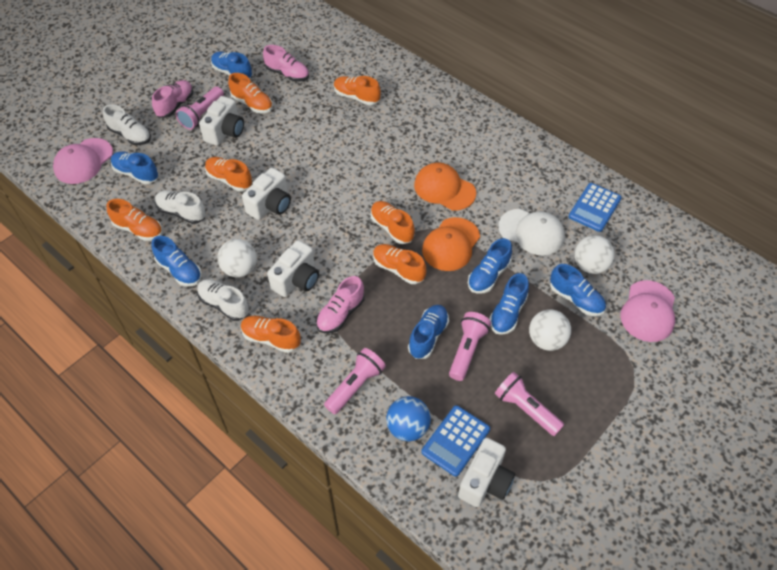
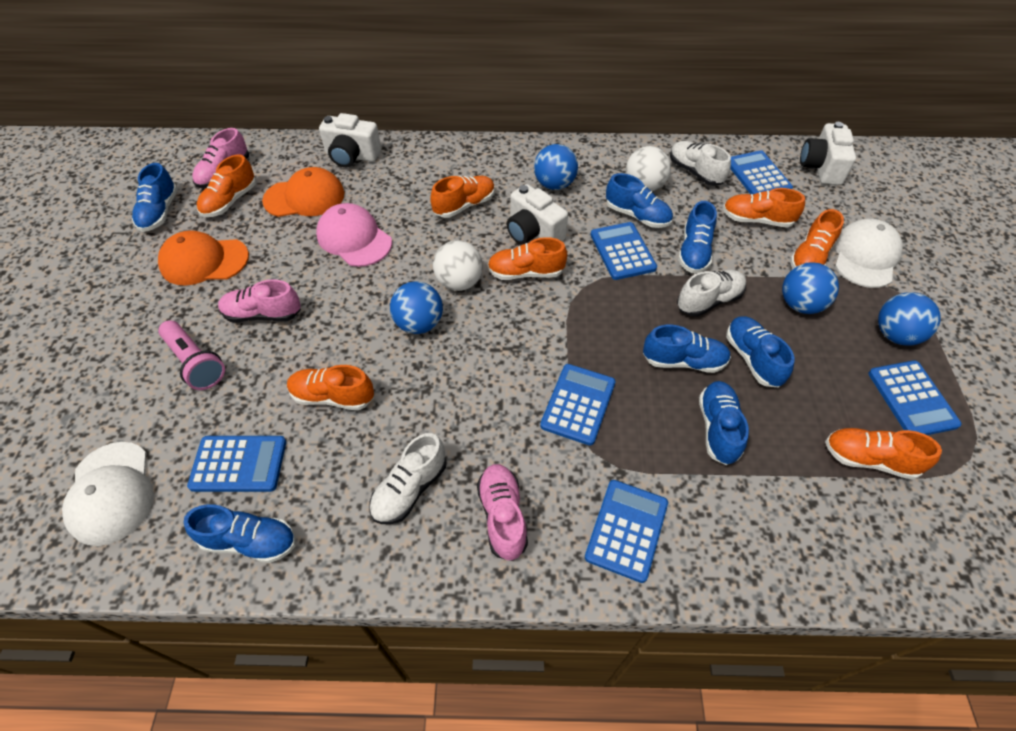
blue ball: [386,396,431,441] = 1 -> [390,281,443,334] [534,144,578,190] [782,262,839,314] [878,292,941,346] = 4
blue calculator: [421,405,490,477] [568,183,622,232] = 2 -> [187,436,286,492] [540,364,615,446] [585,480,668,583] [591,222,657,280] [731,150,793,194] [868,360,962,435] = 6
pink cap: [53,138,113,184] [620,280,675,342] = 2 -> [316,203,392,267] = 1
pink flashlight: [176,87,224,130] [324,348,386,414] [449,312,491,381] [495,372,564,436] = 4 -> [158,320,225,390] = 1
white ball: [217,239,257,278] [529,309,571,351] [575,235,615,274] = 3 -> [433,240,483,291] [626,146,671,191] = 2
white camera: [199,96,244,146] [242,168,291,220] [267,240,319,297] [458,438,515,507] = 4 -> [319,113,381,167] [507,184,568,245] [800,122,856,185] = 3
white cap: [498,209,565,255] = 1 -> [62,442,154,546] [835,218,903,288] = 2

